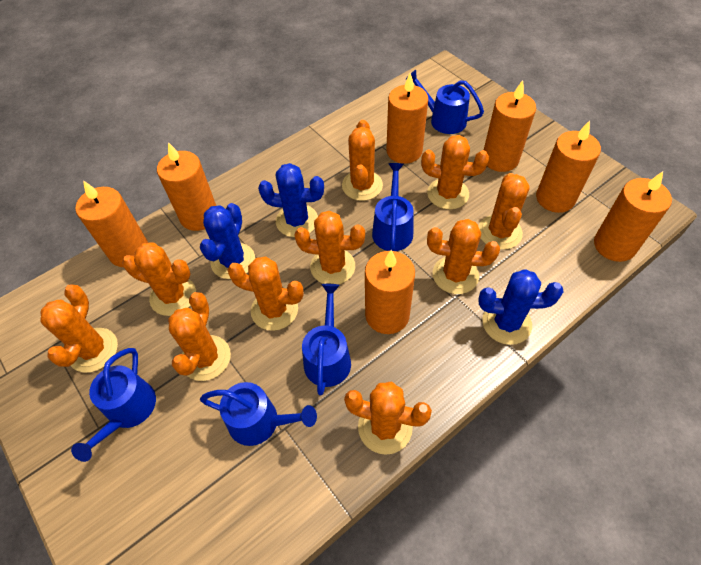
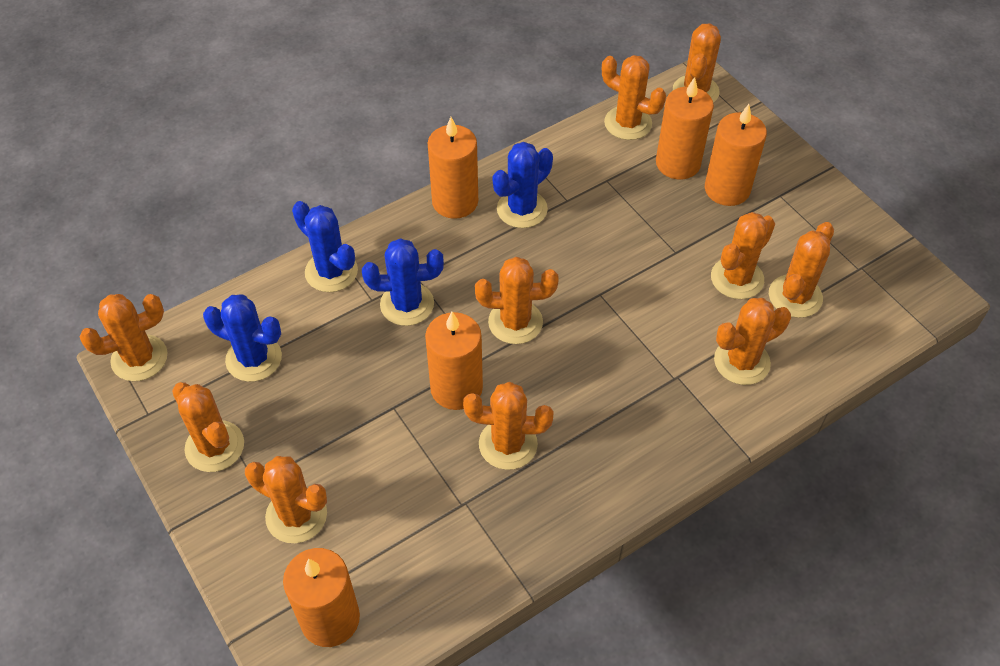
blue cactus: [200,203,255,279] [258,163,324,237] [478,269,564,345] = 3 -> [203,294,282,382] [292,201,358,292] [362,238,444,326] [493,142,553,228] = 4
blue watering can: [71,348,156,462] [200,382,317,446] [302,284,351,396] [372,163,413,251] [405,70,484,134] = 5 -> none = 0
orange candle: [75,180,148,267] [157,142,216,231] [365,250,415,334] [386,73,428,164] [484,80,536,172] [536,121,601,213] [594,171,672,262] = 7 -> [283,548,360,647] [425,312,483,410] [428,117,478,219] [656,77,714,179] [705,104,767,206] = 5

